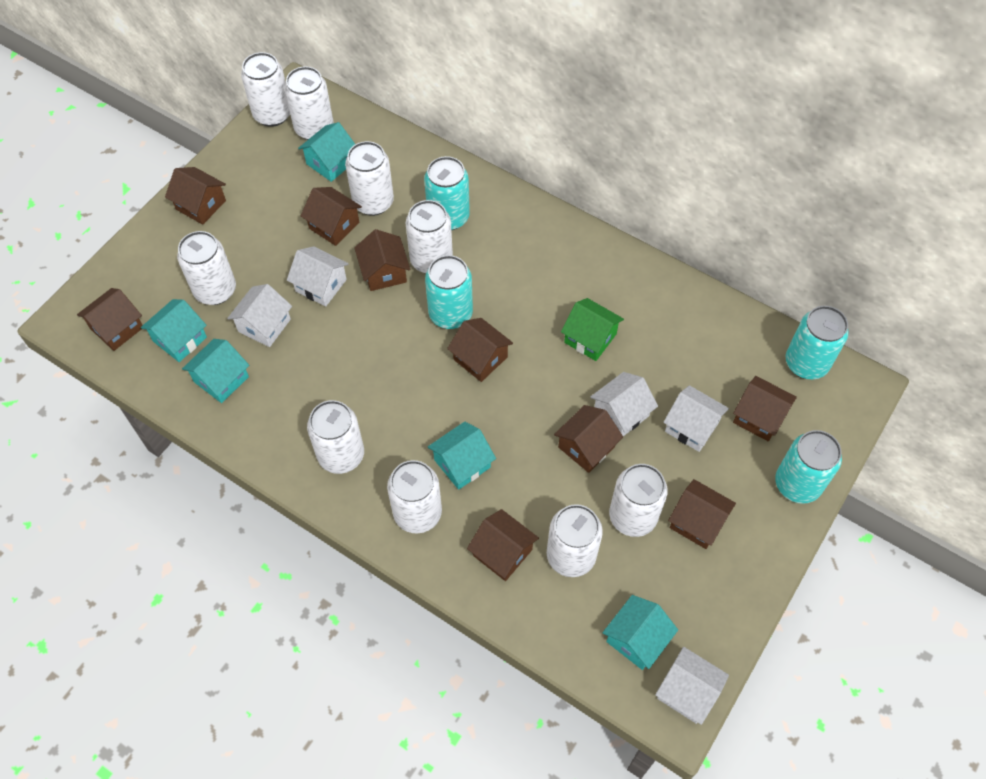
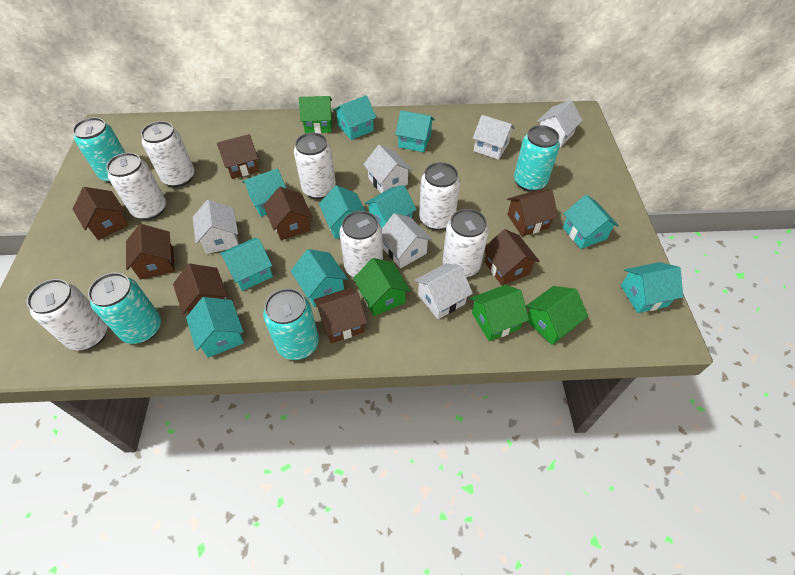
brown house: [77,288,143,351] [165,167,226,225] [301,187,362,246] [354,229,410,291] [447,318,513,382] [467,509,539,581] [554,405,623,473] [668,479,736,549] [733,376,797,442] = 9 -> [72,187,129,240] [126,224,175,280] [173,264,228,314] [217,134,259,179] [264,187,313,240] [314,287,367,343] [485,229,540,286] [507,190,558,236] = 8
green house: [561,298,624,361] = 1 -> [299,96,332,134] [353,258,411,316] [470,285,529,341] [526,286,588,345] = 4
turquoise house: [141,299,207,362] [182,339,249,403] [298,122,355,182] [428,421,496,490] [603,595,678,670] = 5 -> [186,297,244,358] [220,238,273,291] [242,168,287,216] [291,249,348,307] [319,185,365,239] [333,95,376,140] [364,185,417,228] [395,110,435,152] [563,195,619,249] [621,262,683,313] = 10
white can: [177,231,236,305] [241,52,290,127] [285,66,333,140] [307,400,364,474] [345,141,394,216] [387,460,442,533] [406,200,453,273] [547,504,603,577] [609,464,668,537] = 9 -> [27,279,108,350] [106,153,166,220] [141,121,195,187] [294,133,336,199] [339,211,383,278] [419,162,460,230] [442,209,489,278] = 7
white house: [227,284,292,347] [287,246,349,307] [590,372,658,436] [655,647,729,725] [664,385,729,452] = 5 -> [193,200,239,254] [363,145,412,193] [382,213,433,268] [414,263,473,319] [473,115,515,160] [537,100,583,148] = 6

